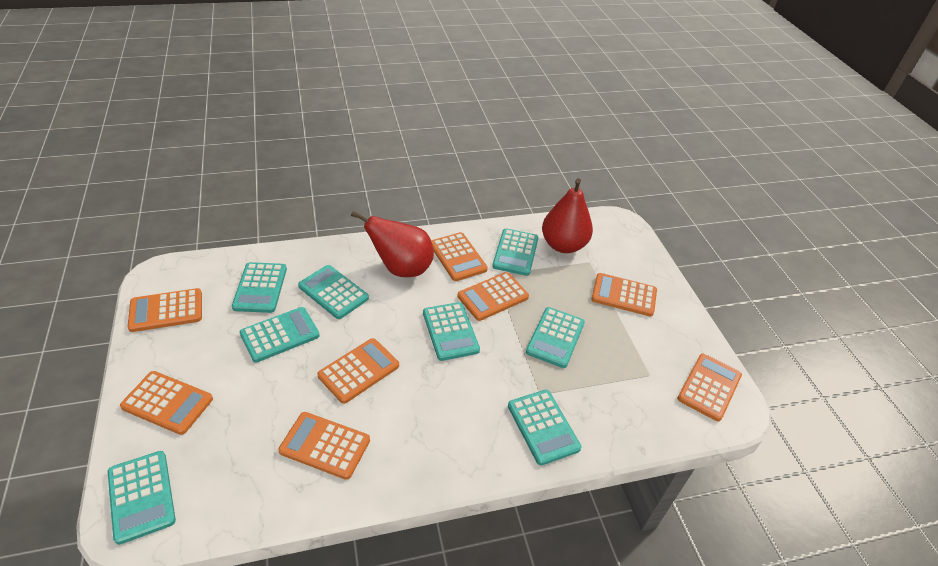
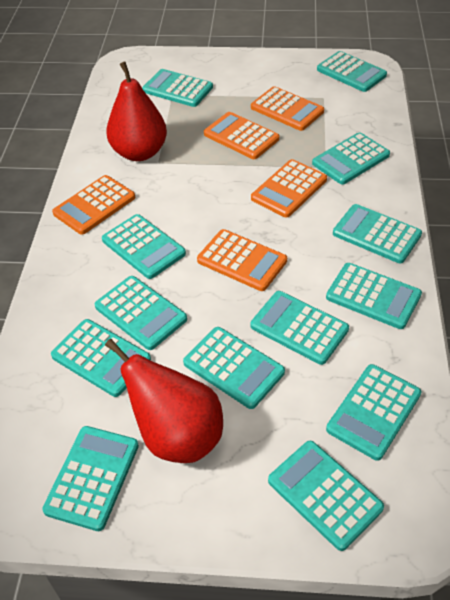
orange calculator: [120,371,213,435] [127,288,202,332] [278,412,370,480] [317,338,399,404] [431,232,488,281] [458,272,529,321] [591,273,657,316] [677,354,742,421] = 8 -> [52,175,135,235] [197,229,287,291] [204,112,279,159] [251,86,324,131] [251,159,327,218] = 5
turquoise calculator: [108,451,176,545] [232,262,287,313] [240,307,320,363] [298,265,369,319] [423,302,480,361] [492,229,539,276] [508,390,581,465] [526,307,585,368] = 8 -> [42,426,139,531] [51,319,151,397] [95,276,187,350] [102,214,186,279] [142,69,213,107] [183,327,285,409] [251,291,349,365] [268,441,384,551] [312,132,390,185] [317,51,387,92] [326,263,422,329] [326,364,421,461] [333,204,422,263] = 13

